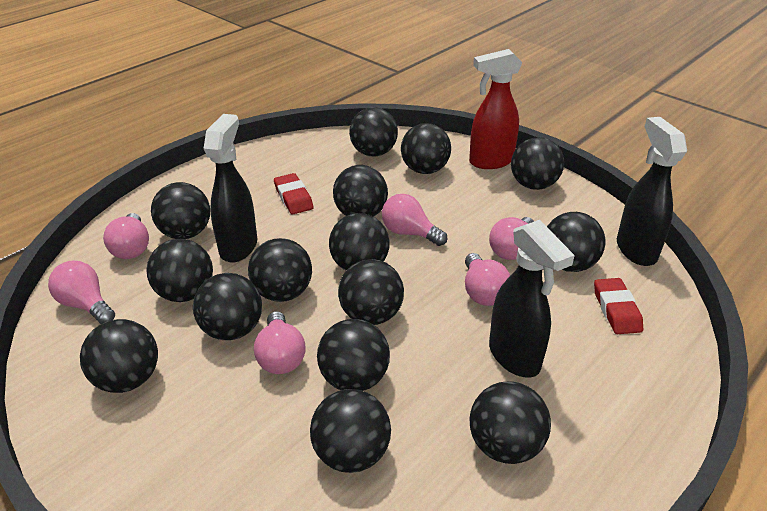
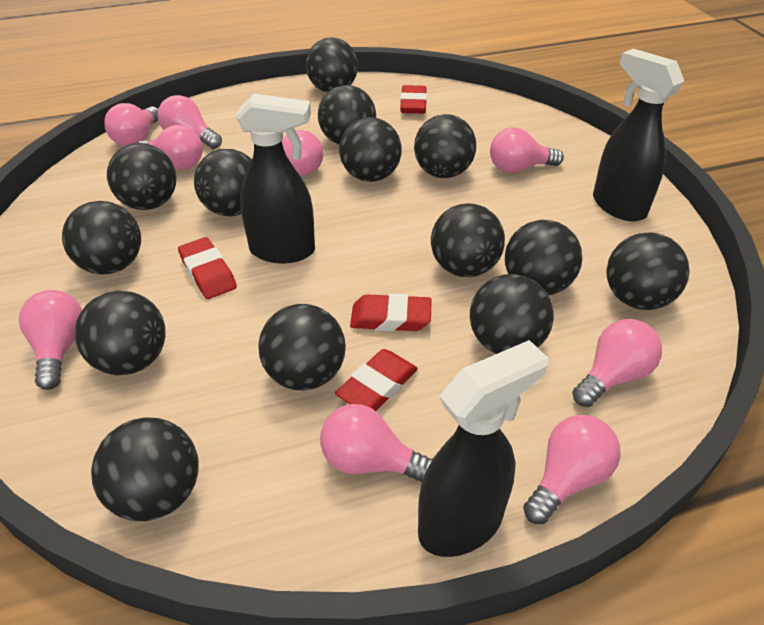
black ball: [80,319,158,393] [146,239,213,302] [151,182,210,239] [193,273,262,340] [248,238,312,302] [310,389,391,473] [317,319,390,391] [329,213,390,270] [333,165,388,217] [338,259,404,325] [349,107,398,157] [401,123,451,174] [469,381,551,464] [511,137,564,190] [547,212,605,272] = 15 -> [62,201,141,274] [75,290,166,375] [91,418,199,521] [107,143,176,210] [194,149,252,216] [258,304,346,391] [306,37,358,93] [318,85,376,145] [339,117,402,182] [414,114,476,178] [431,203,505,277] [470,274,554,354] [505,220,582,295] [606,232,690,310] = 14
pink light bulb: [48,261,115,324] [103,213,149,259] [254,311,305,374] [382,194,447,246] [465,253,510,306] [489,217,534,260] = 6 -> [19,290,82,390] [104,103,158,146] [138,125,203,170] [158,95,222,149] [282,130,324,176] [320,404,432,482] [490,127,564,173] [523,415,620,524] [572,319,662,407] = 9
red eraser: [274,173,313,214] [594,278,643,334] = 2 -> [178,237,237,299] [335,349,418,411] [350,294,432,331] [400,85,427,114] = 4
red spray bottle: [469,49,522,169] = 1 -> none = 0

